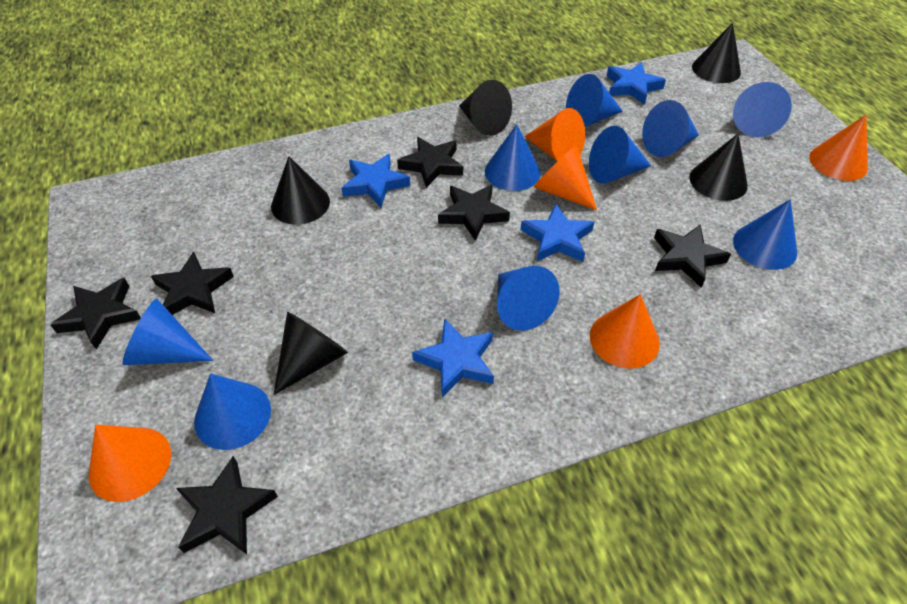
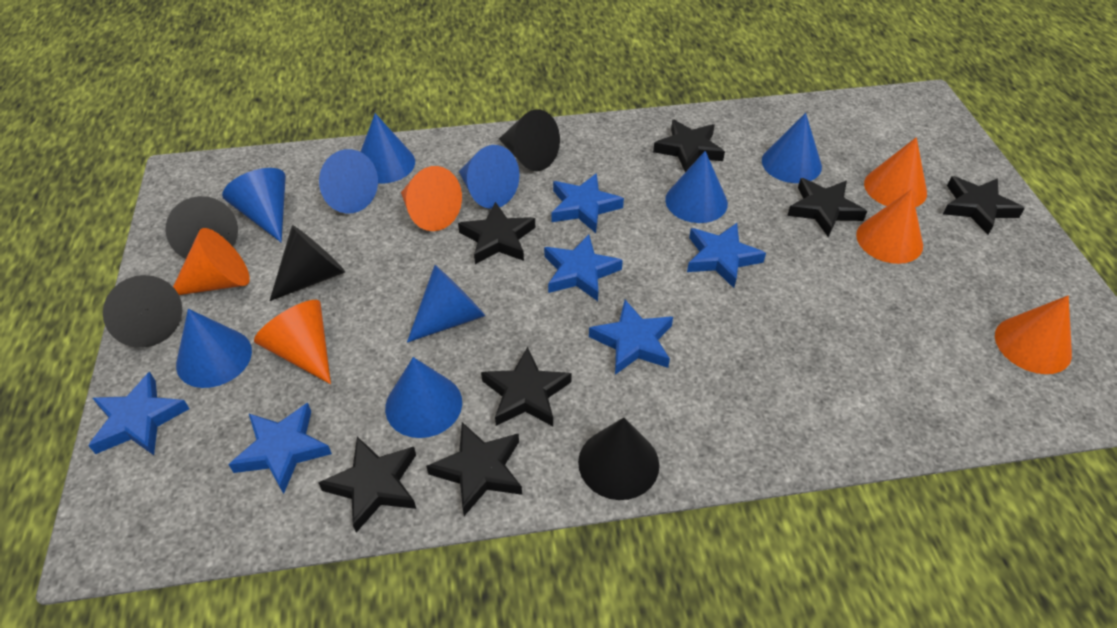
black star: [50,278,141,350] [151,252,234,315] [176,456,278,554] [397,137,463,188] [438,184,510,241] [654,224,731,287] = 6 -> [318,437,416,533] [426,422,522,516] [458,202,535,264] [481,347,572,426] [653,119,725,172] [787,178,867,237] [943,176,1025,235] = 7
blue star: [342,154,410,207] [412,319,494,397] [521,204,594,262] [607,62,666,105] = 4 -> [88,372,190,455] [228,403,332,494] [544,234,623,301] [552,173,624,233] [589,300,673,375] [687,223,766,288] = 6
orange cone: [89,425,171,502] [524,108,585,161] [534,145,597,210] [590,294,660,369] [809,115,868,181] = 5 -> [173,228,250,295] [254,300,331,384] [401,166,462,231] [856,189,923,264] [864,137,927,207] [995,296,1072,374] = 6

